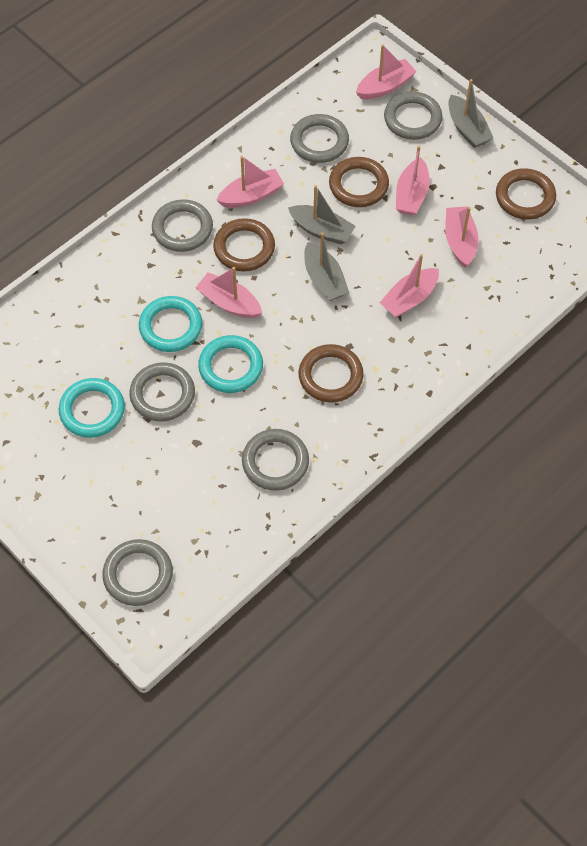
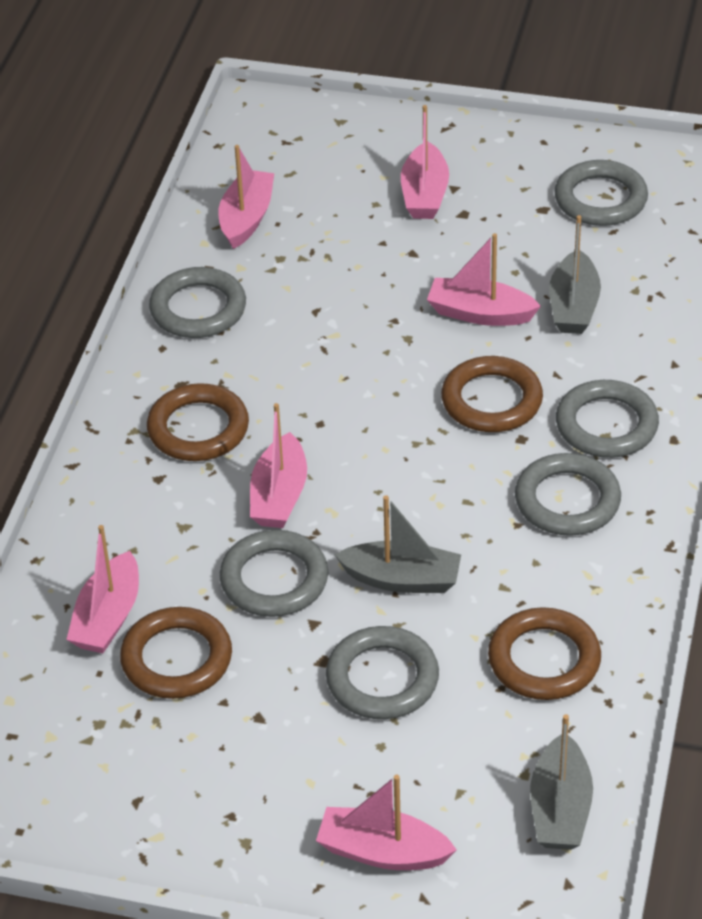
turquoise ring: [59,378,125,438] [139,296,202,352] [198,335,263,393] = 3 -> none = 0

